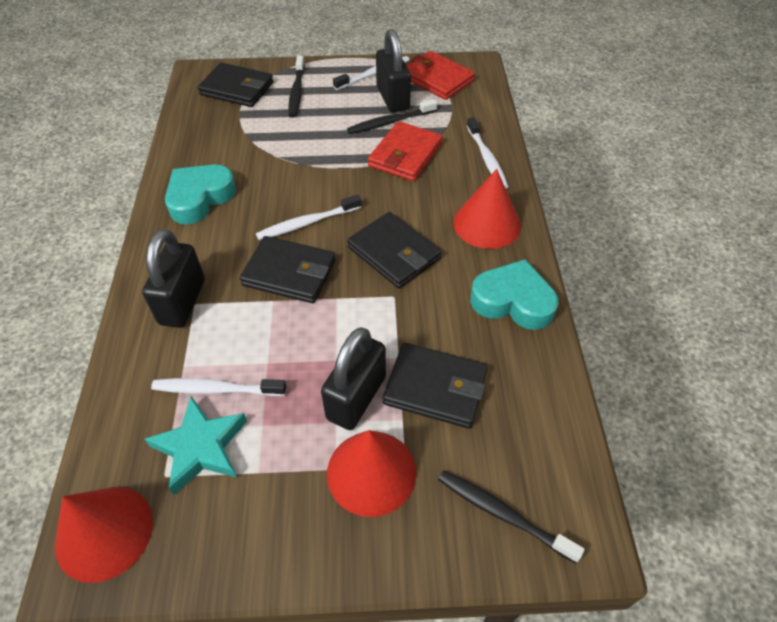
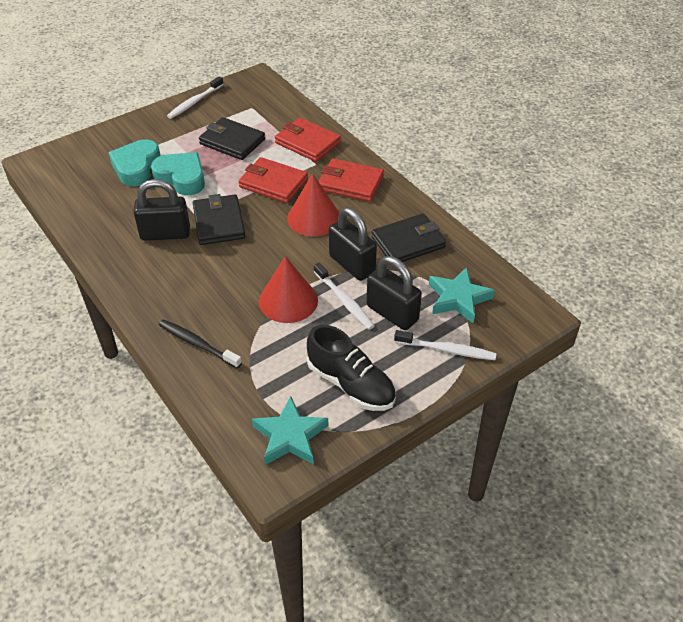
black shoe: none = 0 -> [307,325,396,411] = 1
black toothbrush: [288,56,305,118] [347,99,437,134] [438,470,585,563] = 3 -> [159,320,242,369] = 1
black wallet: [198,63,273,107] [240,236,336,303] [347,212,441,289] [383,343,487,428] = 4 -> [193,194,245,245] [199,117,265,160] [371,214,446,262] = 3
red cone: [55,487,153,583] [327,430,417,517] [453,169,521,249] = 3 -> [259,256,318,323] [287,173,339,237] = 2
red wallet: [368,121,443,181] [406,51,475,100] = 2 -> [239,157,308,203] [275,118,341,162] [318,158,384,202] = 3
turquoise star: [145,396,247,495] = 1 -> [252,396,328,465] [429,267,495,323] = 2
white toothbrush: [151,378,286,396] [256,195,361,240] [333,56,410,90] [467,117,509,189] = 4 -> [167,76,224,119] [314,262,375,330] [394,330,496,360] = 3

